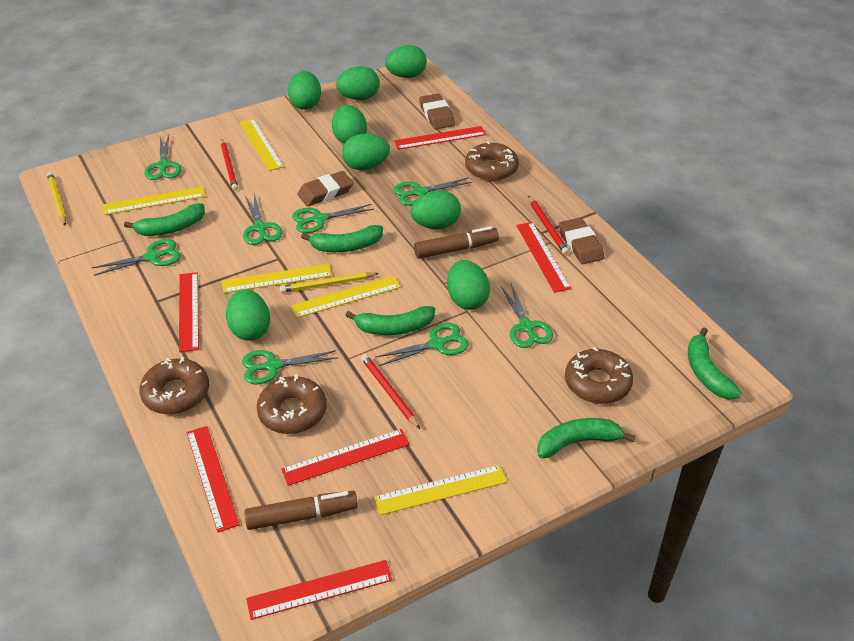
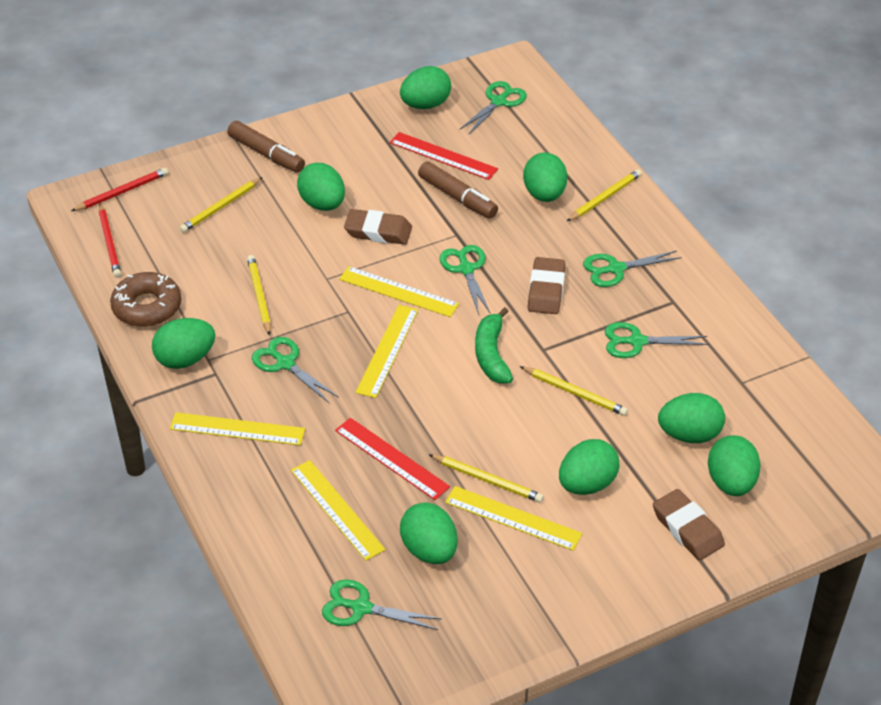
brown donut: [139,357,209,414] [257,375,327,434] [465,141,519,181] [565,347,633,404] = 4 -> [110,272,181,327] = 1
green banana: [124,204,205,236] [301,225,383,252] [346,306,435,335] [537,418,635,459] [688,328,741,399] = 5 -> [475,307,513,383] = 1
green scissors: [92,239,181,276] [144,135,181,180] [242,350,339,385] [243,193,282,245] [292,204,374,233] [376,323,469,366] [393,177,472,206] [501,284,553,348] = 8 -> [252,337,339,403] [322,579,442,630] [439,245,491,315] [459,81,527,135] [583,251,682,287] [605,322,709,358] = 6
red pencil: [221,139,238,191] [361,354,420,429] [529,196,569,255] = 3 -> [71,168,168,211] [99,203,121,278] = 2
red ruler: [179,272,199,352] [187,426,240,533] [246,560,392,620] [281,429,410,486] [394,126,486,150] [516,222,571,293] = 6 -> [335,418,450,500] [389,132,498,180] = 2
yellow pencil: [47,172,66,225] [280,272,379,293] = 2 -> [180,177,263,233] [247,255,271,336] [429,454,544,503] [520,366,628,416] [567,169,642,221] = 5

